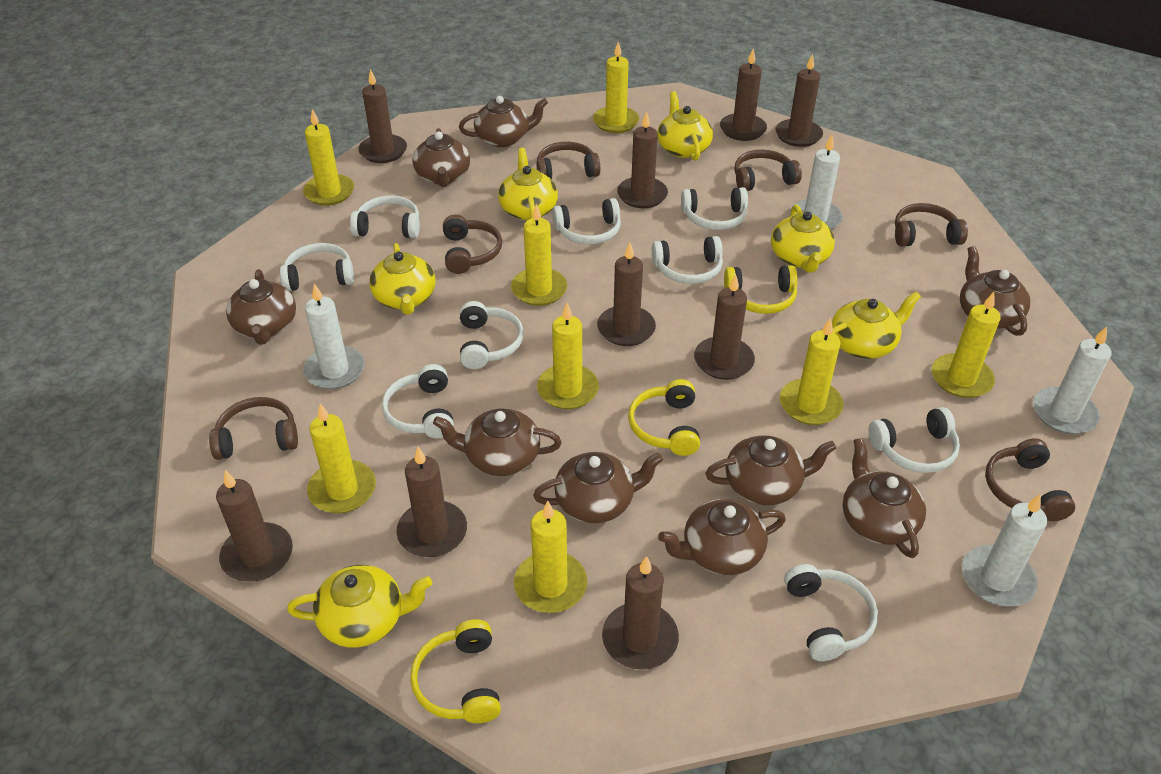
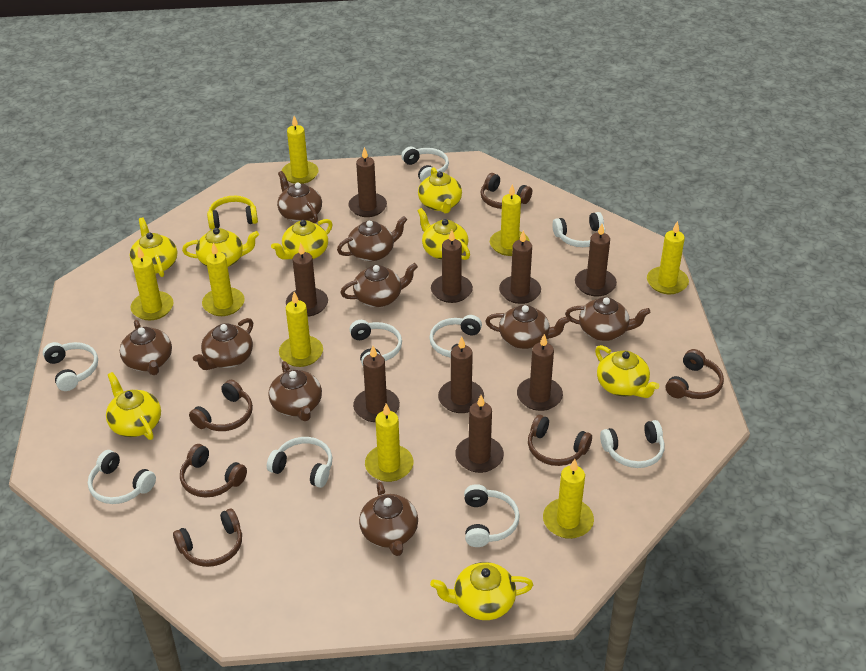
white candle: [303,283,365,389] [790,135,843,230] [962,494,1047,606] [1033,327,1112,434] = 4 -> none = 0
yellow headphones: [410,619,501,723] [628,379,700,456] [724,265,798,314] = 3 -> [207,196,258,229] = 1
yellow teapot: [287,565,432,648] [369,243,436,315] [498,148,558,220] [657,91,713,161] [771,205,835,273] [832,291,921,359] = 6 -> [106,372,161,440] [130,217,177,277] [182,228,259,267] [271,219,333,260] [417,208,470,260] [418,167,462,214] [430,562,533,620] [595,345,659,398] = 8

